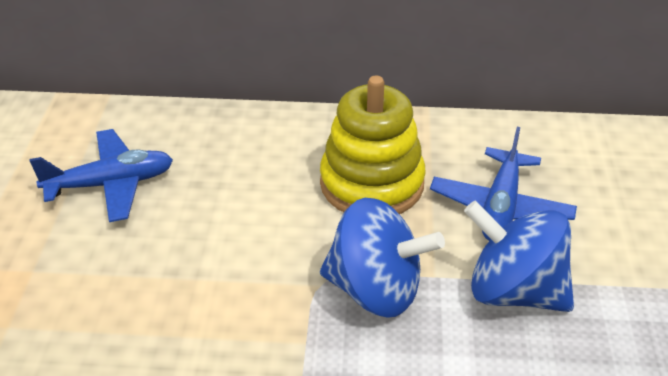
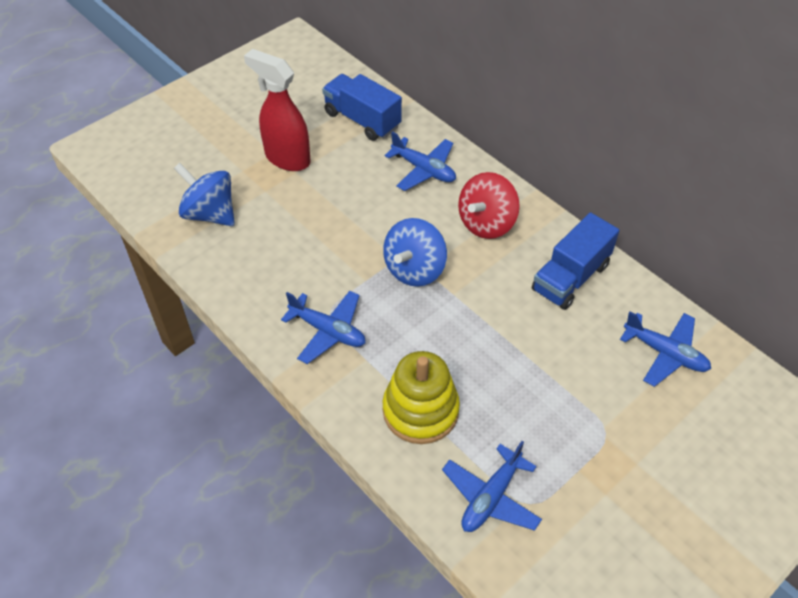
blue plane: [30,129,173,222] [430,127,577,241] = 2 -> [281,291,365,364] [385,131,456,191] [442,441,542,532] [620,312,711,387] = 4
blue truck: none = 0 -> [322,74,402,141] [532,212,619,310] = 2
red spinning top: none = 0 -> [458,172,520,239] = 1
red spray bottle: none = 0 -> [244,49,311,171] = 1

